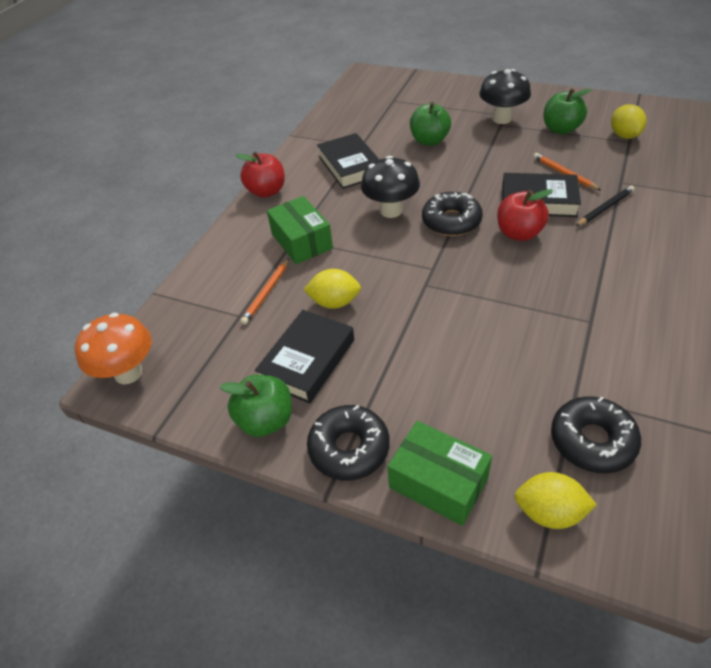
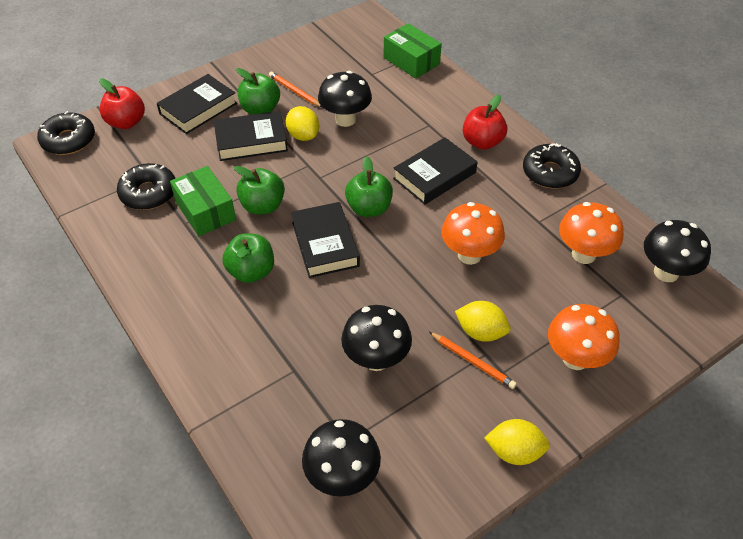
black book: [255,310,354,404] [317,133,380,189] [502,173,581,217] = 3 -> [157,74,237,134] [214,111,288,161] [291,202,360,278] [393,137,477,205] = 4
black mushroom: [361,156,420,218] [479,69,531,124] = 2 -> [302,419,381,497] [318,71,372,127] [341,305,412,371] [644,220,711,282] = 4
black pencil: [576,186,634,226] = 1 -> none = 0
green apple: [220,375,292,437] [410,102,451,146] [544,88,592,134] = 3 -> [222,233,274,283] [234,166,285,215] [236,68,280,115] [345,156,393,217] = 4
orange mushroom: [75,312,152,384] = 1 -> [441,202,505,265] [548,304,620,370] [559,202,624,264] = 3

